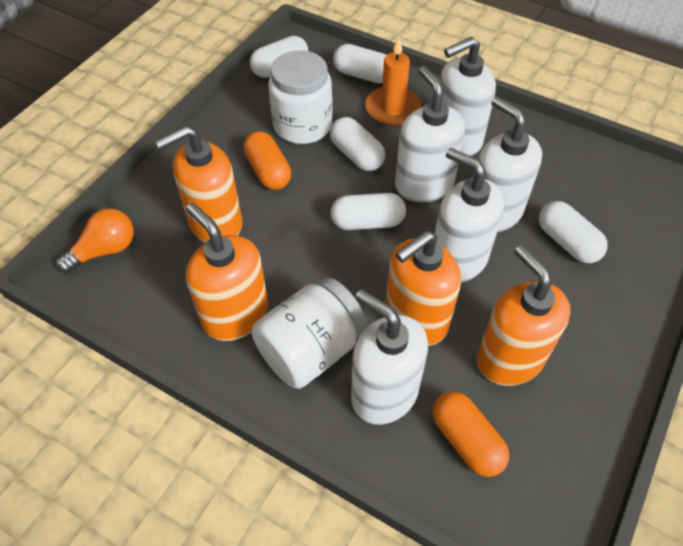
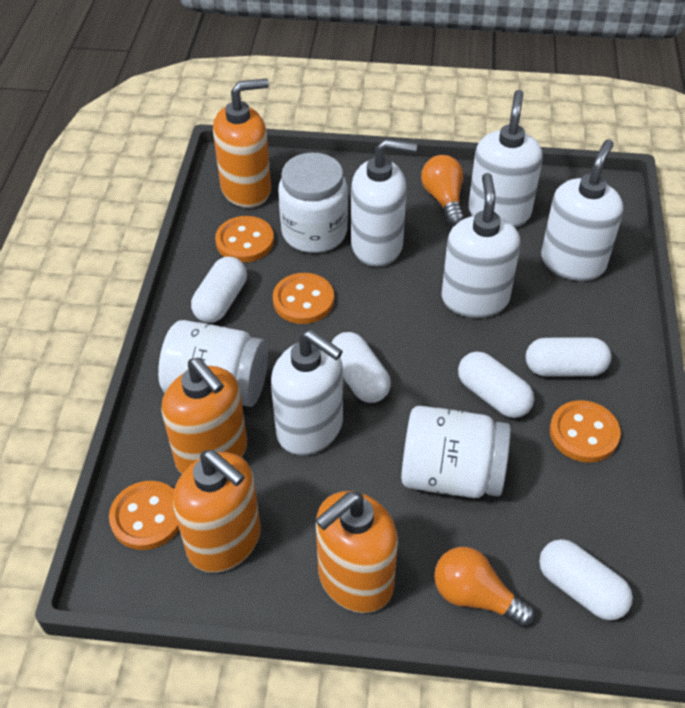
orange button: none = 0 -> [109,481,179,550] [215,216,274,263] [273,273,334,324] [550,400,621,463] = 4
orange candle: [365,37,421,126] = 1 -> none = 0
orange capsule: [244,131,291,190] [433,391,509,477] = 2 -> none = 0
orange light bulb: [56,208,134,273] = 1 -> [421,155,464,226] [434,547,535,627] = 2
white jar: [252,277,367,389] [268,51,333,144] = 2 -> [158,320,268,407] [278,153,348,253] [401,406,511,498] = 3

